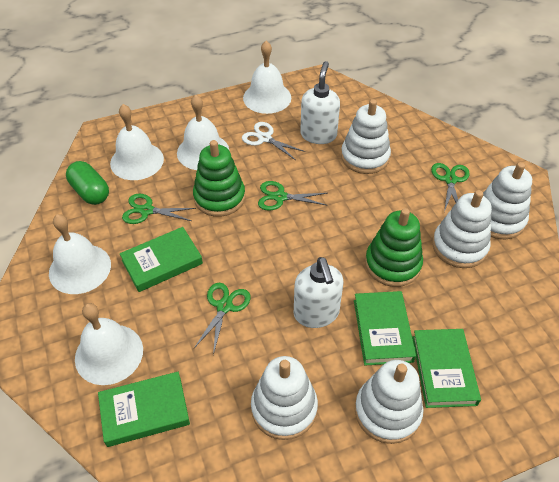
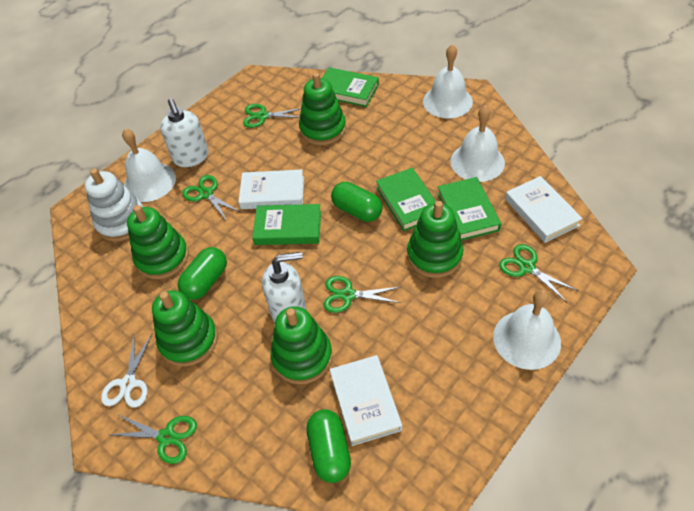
green capsule: [66,161,109,205] = 1 -> [177,247,227,300] [307,410,351,483] [331,182,383,222] = 3
green scissors: [122,194,196,224] [194,283,251,355] [258,181,328,211] [431,163,470,212] = 4 -> [109,415,197,464] [182,175,240,221] [243,104,301,128] [324,276,400,313] [499,244,578,302] = 5
green stacking toy: [193,140,245,217] [365,208,423,287] = 2 -> [127,205,189,279] [152,290,218,366] [270,306,332,384] [299,73,346,145] [407,201,463,278] = 5
white bell: [49,214,111,294] [75,303,143,385] [110,104,164,180] [177,95,229,170] [243,41,291,114] = 5 -> [122,129,176,202] [423,44,473,118] [450,105,505,182] [493,289,561,370] = 4
white book: none = 0 -> [238,169,304,209] [330,355,402,446] [505,176,583,243] = 3
white stacking toy: [251,356,318,440] [341,99,391,174] [355,360,423,444] [432,190,492,268] [483,162,532,239] = 5 -> [85,168,143,241] = 1

